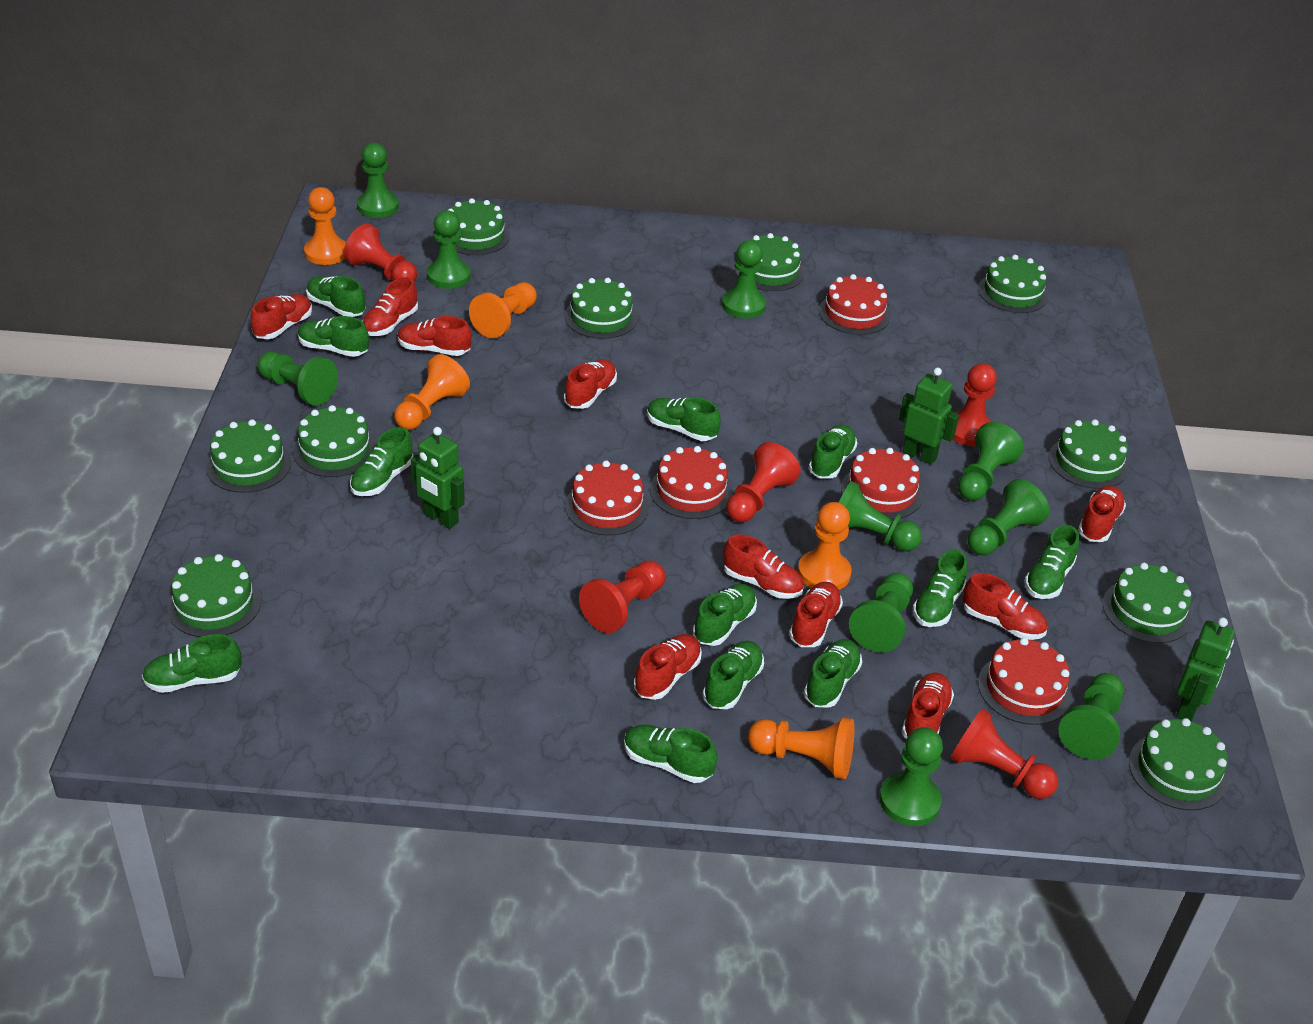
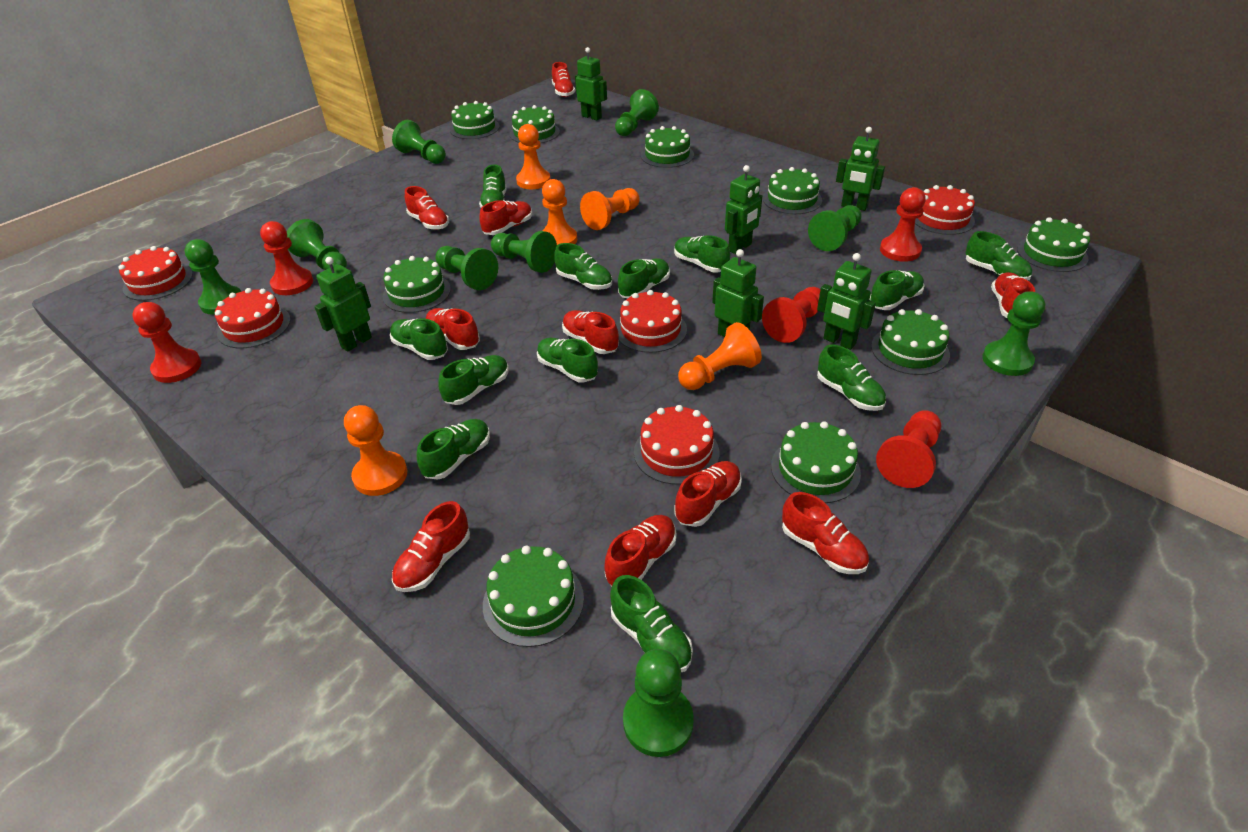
green cake: [167,554,261,637] [206,419,291,493] [293,405,376,477] [448,198,510,255] [565,278,637,339] [735,233,804,291] [978,255,1048,313] [1049,419,1129,489] [1103,563,1192,643] [1129,718,1228,810] = 10 -> [383,256,451,313] [450,101,500,139] [483,546,584,647] [509,105,560,143] [641,126,694,168] [763,167,822,214] [771,421,861,503] [871,309,950,375] [1017,217,1090,272] = 9
green pawn: [257,351,338,406] [357,143,399,218] [427,210,471,289] [722,240,766,318] [839,481,922,551] [849,573,913,652] [880,727,943,826] [958,422,1024,501] [967,479,1050,555] [1058,673,1124,760] = 10 -> [185,239,242,315] [287,219,347,270] [392,120,446,164] [435,246,498,290] [491,231,557,273] [615,89,659,136] [623,649,694,757] [808,205,862,251] [983,291,1045,376] = 9
green robot: [411,427,465,529] [899,368,959,465] [1176,618,1235,721] = 3 -> [315,257,372,352] [575,47,607,121] [712,249,764,337] [725,165,762,254] [817,253,876,350] [836,127,885,211] = 6

